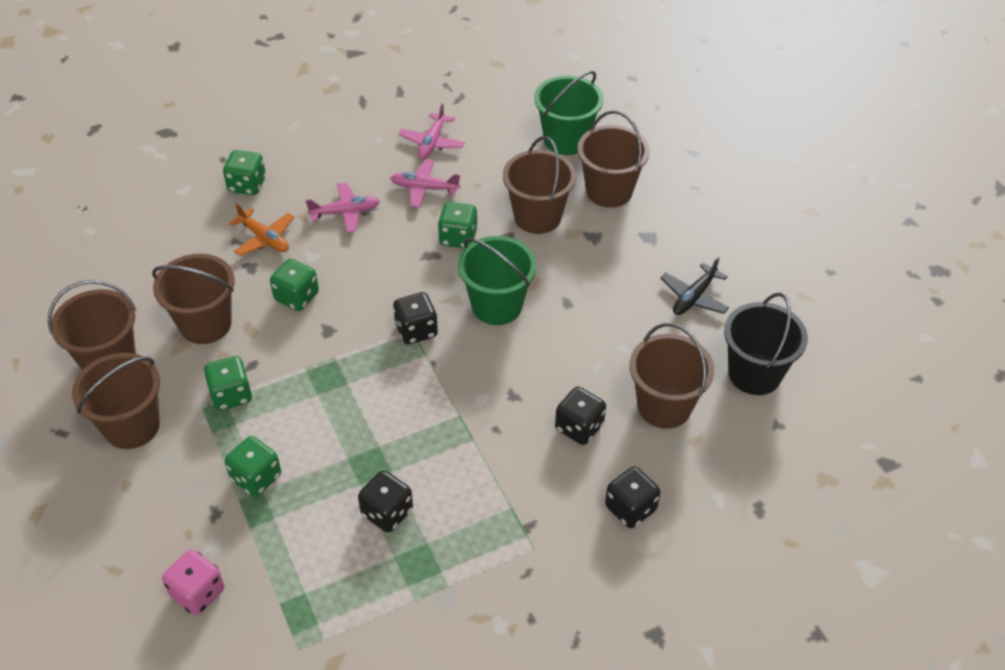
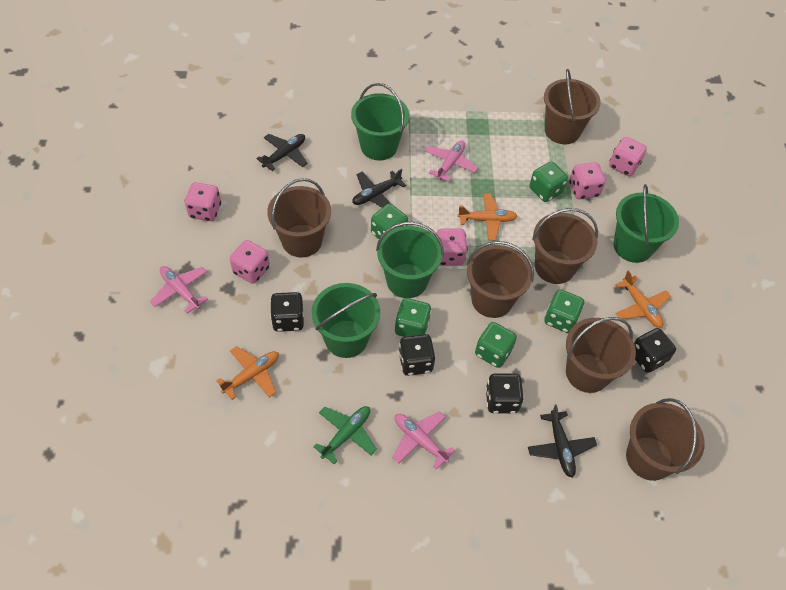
black bucket: [724,293,808,395] = 1 -> none = 0
black plane: [661,257,729,315] = 1 -> [257,134,308,171] [352,169,406,208] [528,404,597,478] = 3
green bucket: [458,236,537,325] [534,71,604,155] = 2 -> [312,283,380,358] [351,83,409,160] [376,222,444,298] [613,184,679,263] = 4
green plane: none = 0 -> [313,406,377,464] = 1
orange plane: [229,203,294,256] = 1 -> [216,346,279,400] [457,193,517,240] [616,270,671,328] = 3
pink dice: [162,550,224,615] = 1 -> [185,182,221,221] [230,240,270,284] [437,229,468,266] [569,162,606,199] [609,137,647,176] = 5

